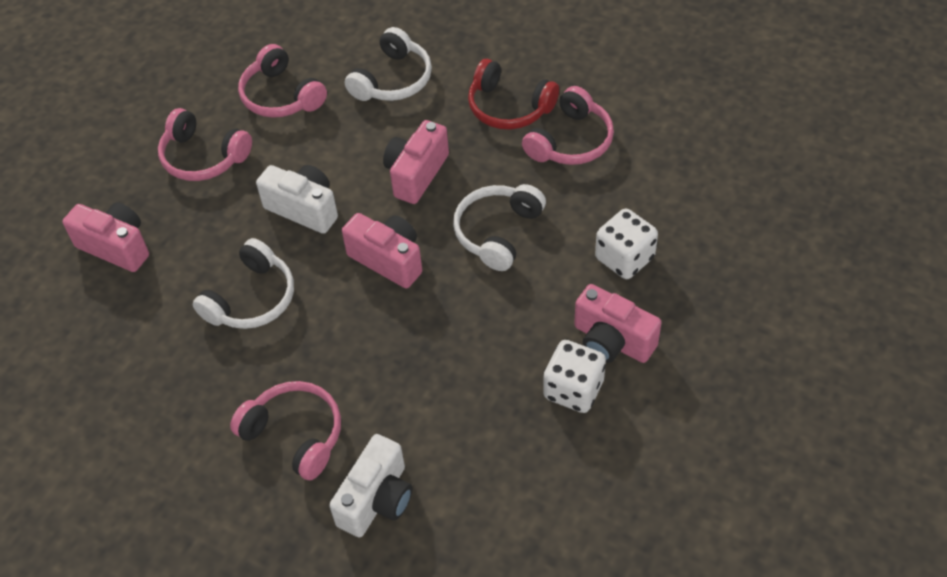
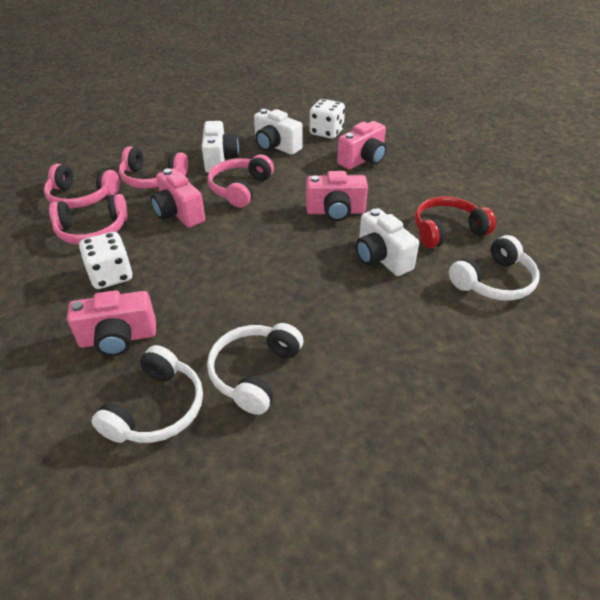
white camera: [256,165,338,234] [329,434,413,538] = 2 -> [202,121,239,173] [254,109,303,155] [356,208,419,276] = 3

